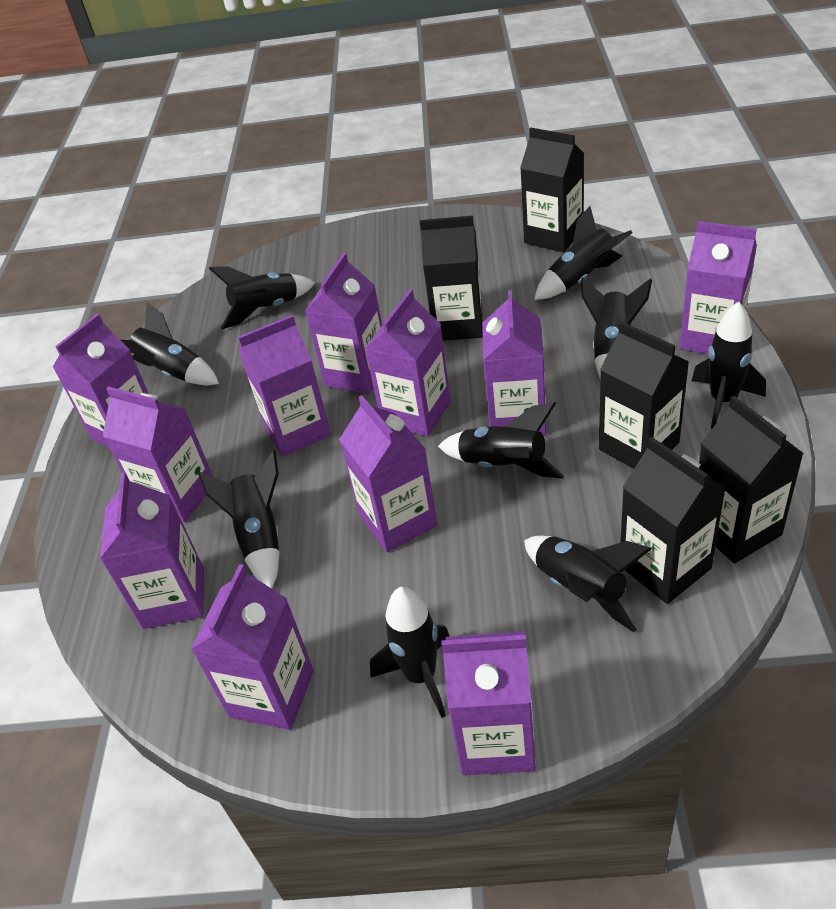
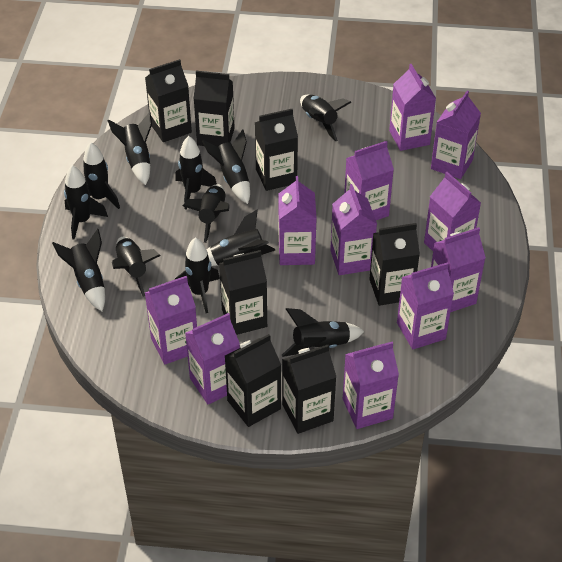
black carton: [420,216,483,341] [520,128,584,252] [599,321,689,469] [620,437,726,604] [699,396,804,564] = 5 -> [145,59,192,142] [194,71,235,147] [219,250,267,335] [225,334,281,427] [255,109,298,191] [282,345,336,434] [369,223,420,306] = 7
black rocket: [121,302,219,385] [198,451,279,589] [209,266,315,329] [370,587,450,718] [438,402,564,479] [524,536,652,632] [534,206,632,300] [581,277,652,380] [691,301,766,429] = 9 -> [52,229,105,311] [64,165,108,240] [83,142,120,209] [107,112,152,185] [112,237,160,297] [175,136,217,210] [175,237,220,313] [183,184,230,243] [202,129,250,204] [207,210,275,266] [282,308,365,357] [300,95,352,141] = 12

